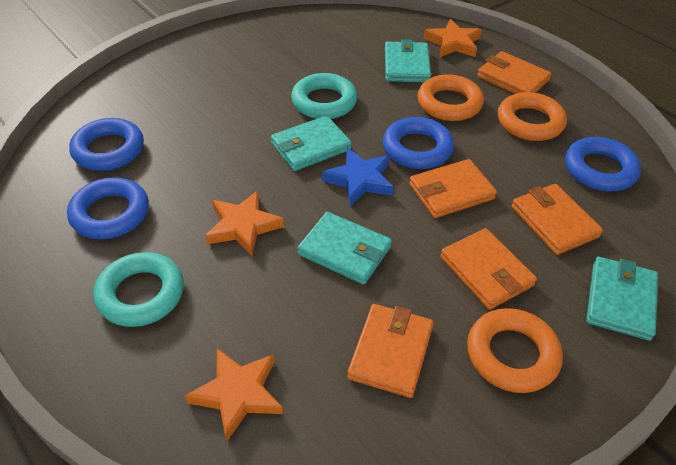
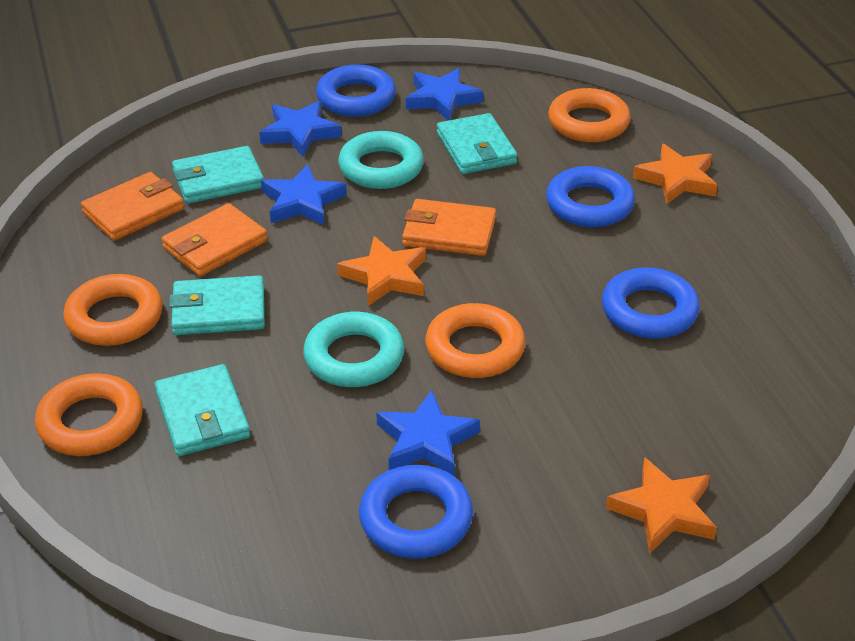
blue star: [322,148,394,206] = 1 -> [259,101,341,157] [261,164,347,225] [376,390,480,476] [406,68,483,121] = 4
orange ring: [417,75,484,121] [467,308,563,393] [498,92,567,141] = 3 -> [35,373,143,456] [63,274,163,346] [425,303,525,378] [548,88,631,142] = 4
orange wallet: [347,304,434,398] [409,159,497,218] [440,228,537,310] [477,51,551,94] [511,184,603,255] = 5 -> [81,172,184,241] [161,203,268,276] [402,199,496,256] = 3

